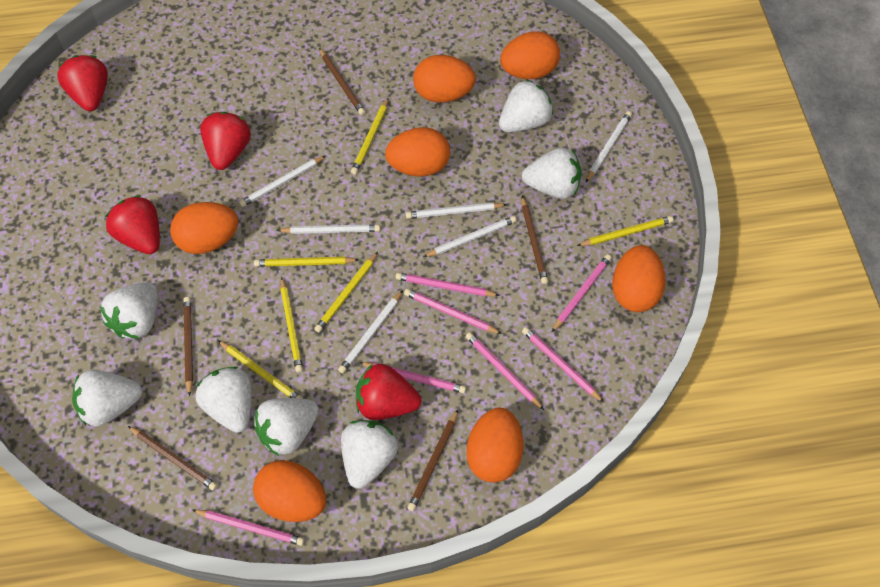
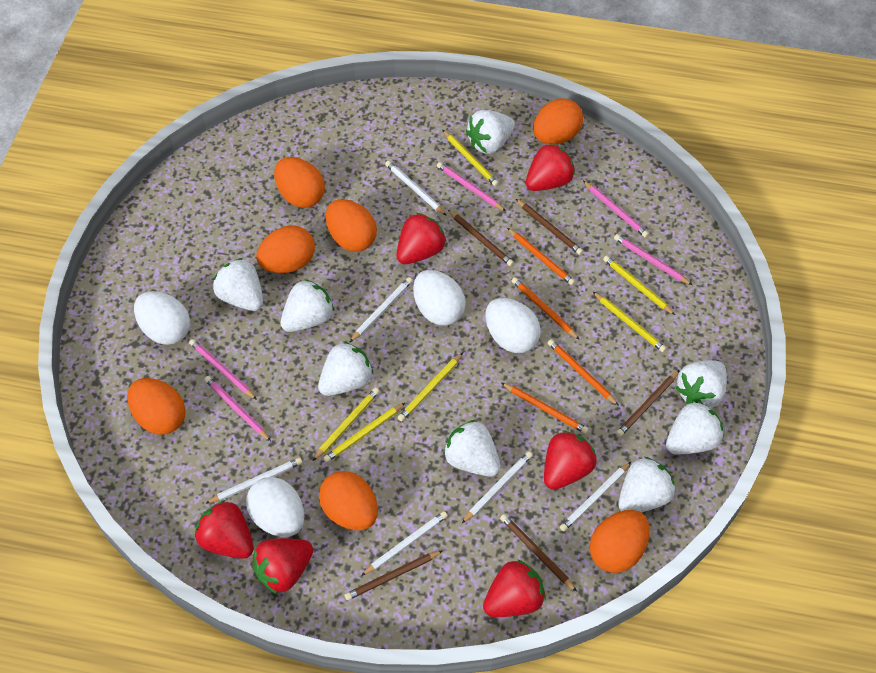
orange pencil: none = 0 -> [502,383,589,434] [507,228,575,286] [512,277,580,340] [548,339,619,406] = 4
pink pencil: [193,509,304,546] [359,362,466,393] [395,272,500,296] [404,289,502,334] [466,332,544,410] [522,327,604,402] [552,254,612,332] = 7 -> [189,339,257,400] [204,376,271,441] [437,162,506,211] [583,181,649,238] [614,234,692,285] = 5
red strawberry: [57,55,108,111] [105,195,160,254] [200,112,251,170] [356,364,421,420] = 4 -> [195,500,254,559] [252,538,313,594] [397,213,446,264] [483,559,546,617] [526,143,575,191] [544,431,597,490] = 6
white egg: none = 0 -> [134,291,190,345] [246,477,304,537] [413,270,466,326] [485,298,541,353] = 4
white strawberry: [72,370,142,426] [100,282,158,339] [195,366,252,433] [254,398,319,457] [341,420,398,489] [499,79,553,132] [522,147,582,199] = 7 -> [213,258,263,311] [281,279,334,332] [318,341,374,396] [443,420,501,476] [466,110,515,154] [618,457,675,512] [666,401,723,454] [675,360,727,409] = 8

